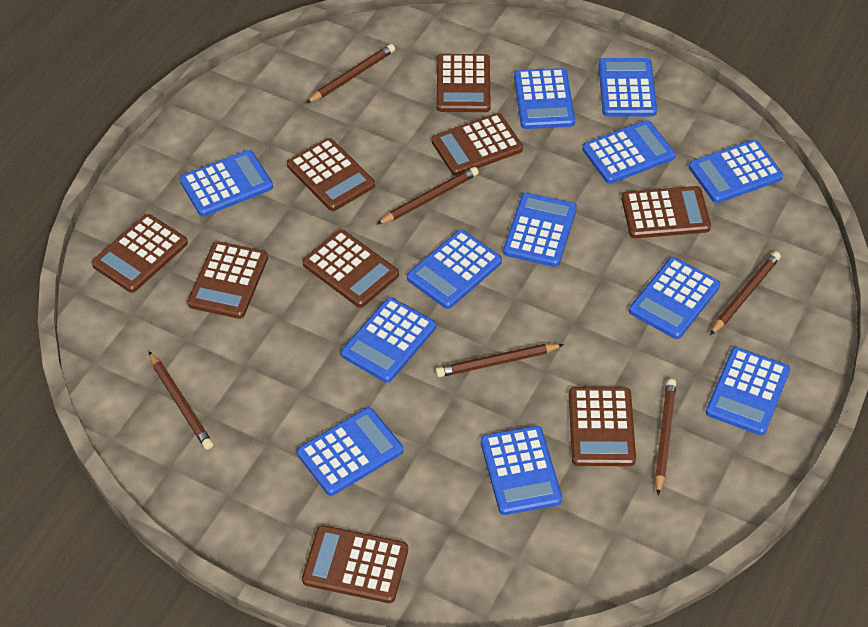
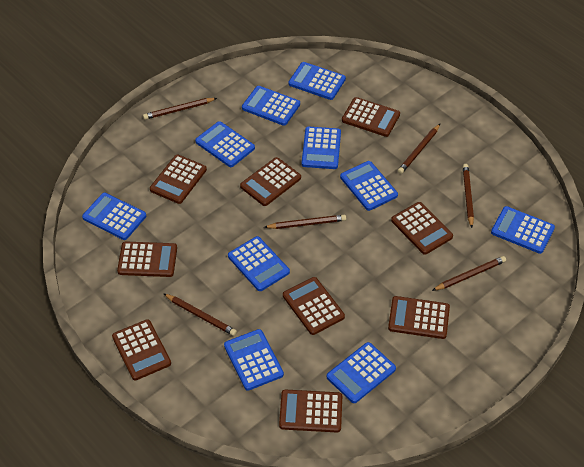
blue calculator: [180,150,273,217] [297,408,403,496] [341,297,436,383] [407,230,502,309] [481,426,562,515] [503,193,577,267] [514,68,575,129] [582,120,675,184] [598,58,657,116] [629,257,720,339] [689,140,783,203] [706,347,790,435] = 12 -> [82,193,146,240] [195,121,255,167] [224,329,284,391] [228,236,290,291] [242,86,300,126] [289,62,346,100] [302,127,341,169] [327,342,396,403] [340,161,398,211] [491,206,555,254] = 10

